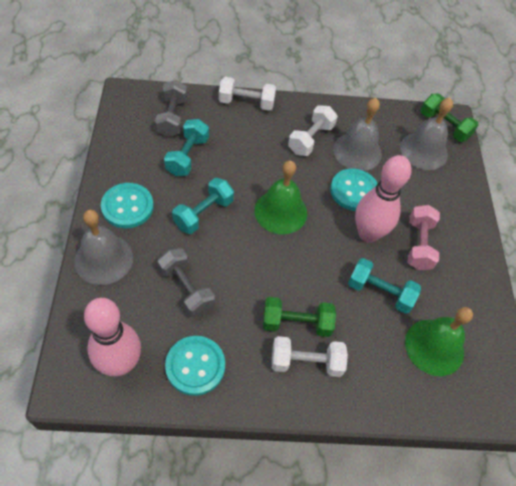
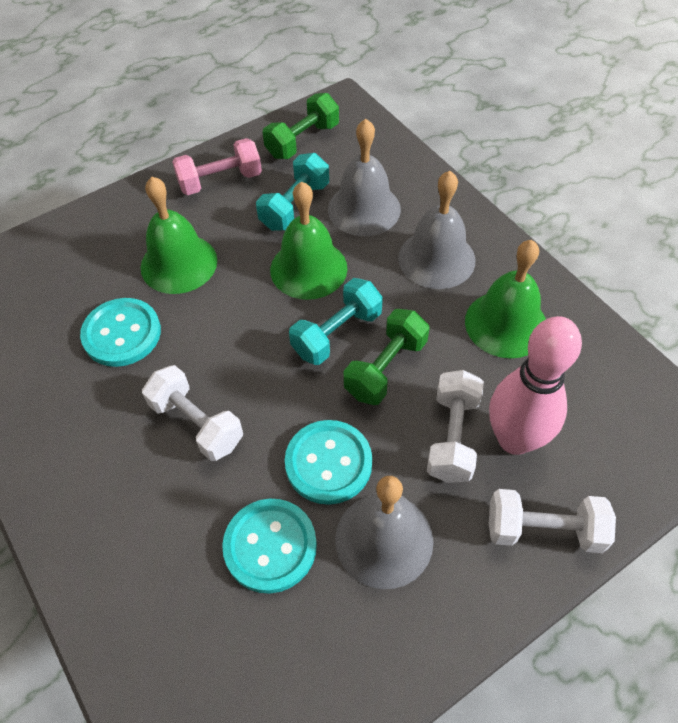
green bell: [255,160,307,234] [405,307,473,376] = 2 -> [140,177,217,294] [270,182,348,300] [465,240,546,358] = 3
grey dumbbell: [155,80,187,137] [158,248,215,317] = 2 -> none = 0
pink bowling pin: [84,298,141,376] [355,155,411,243] = 2 -> [489,316,582,455] = 1
turquoise dumbbell: [164,119,209,176] [172,178,234,234] [348,258,421,314] = 3 -> [256,153,329,231] [289,278,383,365] = 2

